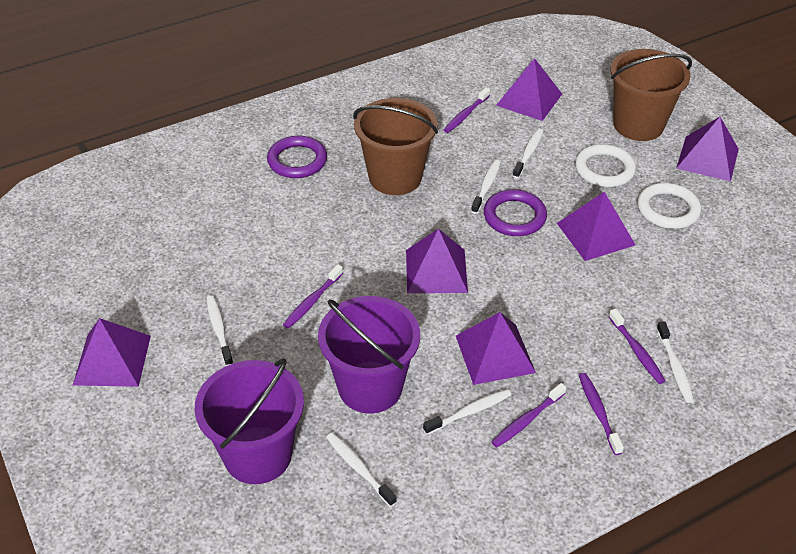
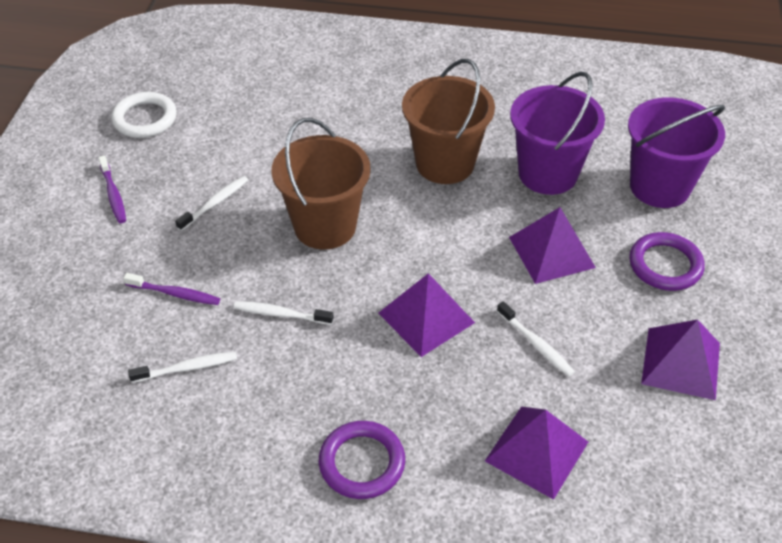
purple pyramid: [73,318,151,387] [406,229,468,293] [456,312,536,385] [496,58,562,121] [557,192,635,261] [676,117,739,182] = 6 -> [378,273,475,357] [485,407,588,500] [509,207,596,284] [641,320,720,400] = 4
purple toothbrush: [283,264,343,329] [444,88,490,133] [492,383,567,448] [579,373,624,455] [609,309,665,384] = 5 -> [98,155,126,223] [123,273,220,305] = 2
white ring: [575,144,636,187] [637,183,701,229] = 2 -> [111,92,177,138] = 1
white toothbrush: [206,295,233,366] [326,432,397,507] [423,389,512,435] [471,160,501,214] [513,129,543,178] [656,321,694,403] = 6 -> [128,352,237,383] [175,176,248,231] [234,301,334,325] [497,301,575,376] = 4

